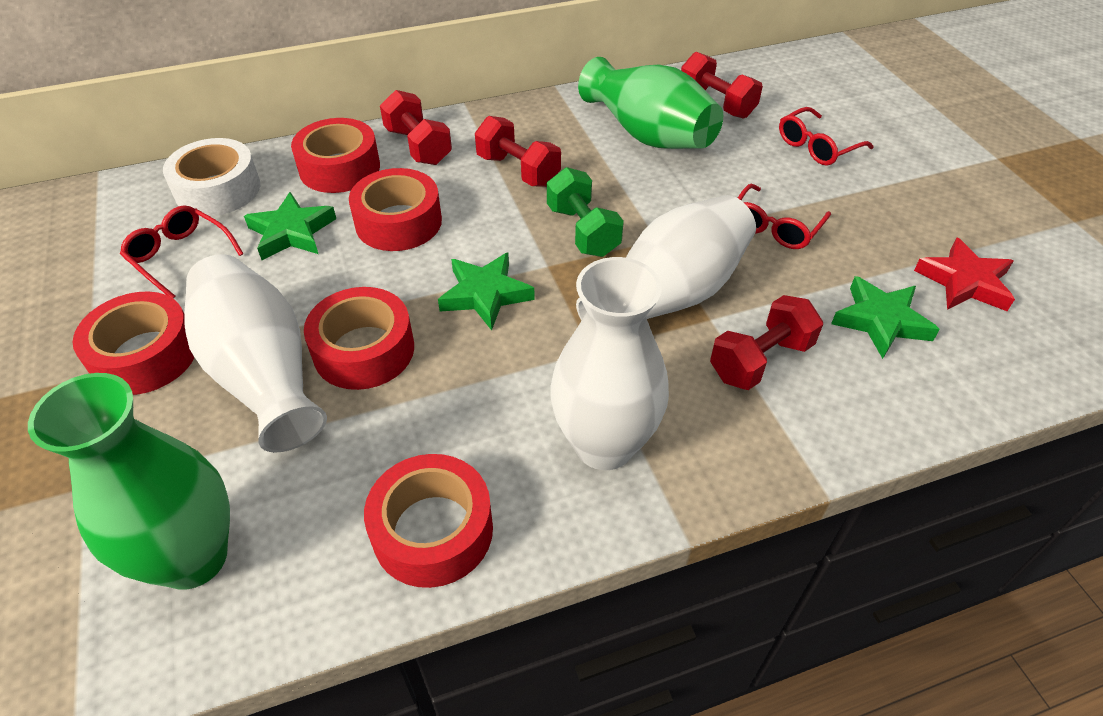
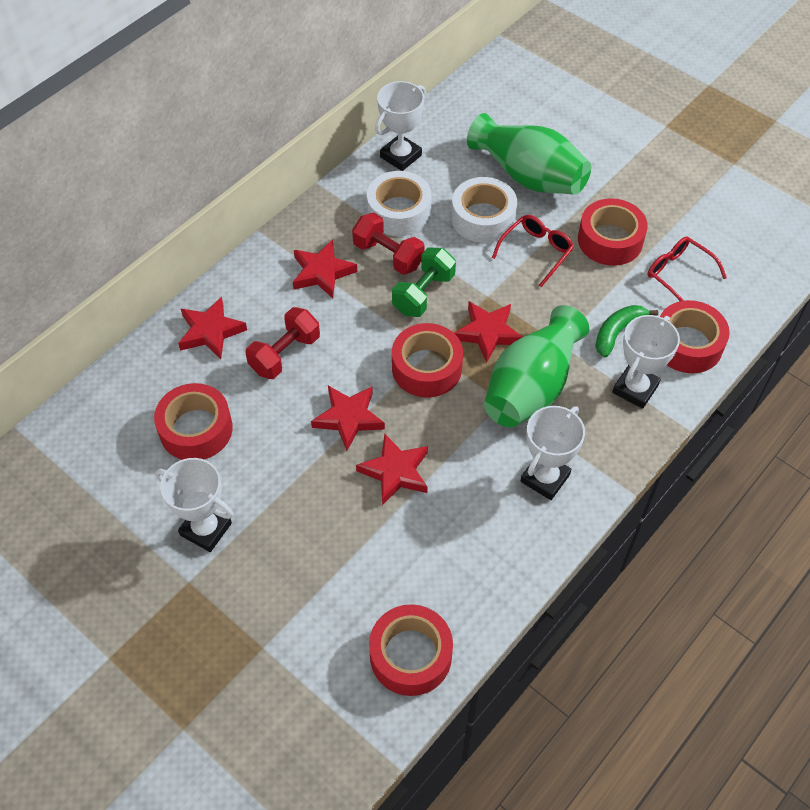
green banana: none = 0 -> [595,305,658,357] = 1
green star: [244,192,336,260] [438,253,535,331] [831,276,940,359] = 3 -> none = 0
red dumbbell: [380,90,452,165] [475,116,561,187] [681,52,763,119] [710,295,823,390] = 4 -> [246,307,320,379] [352,213,425,275] = 2
red glasses: [120,205,244,298] [738,184,831,249] [779,107,874,166] = 3 -> [492,215,574,287] [647,237,727,301] = 2
red star: [914,238,1015,311] = 1 -> [178,297,247,359] [293,240,357,298] [311,386,385,451] [356,433,428,505] [454,302,522,363] = 5
white tape: [163,138,260,216] = 1 -> [367,171,432,236] [451,177,517,243] = 2
white trophy: none = 0 -> [155,458,233,552] [375,81,426,171] [520,406,585,500] [612,315,680,409] = 4
white vase: [185,254,327,453] [550,257,669,470] [576,195,756,321] = 3 -> none = 0

